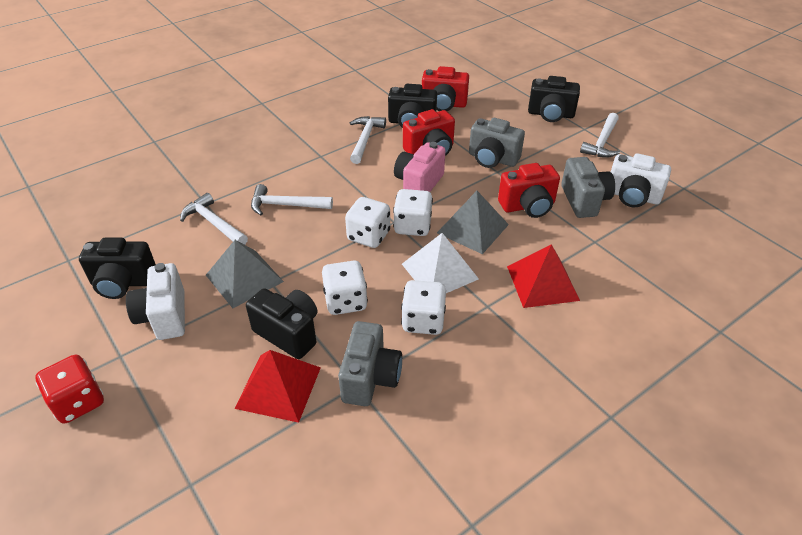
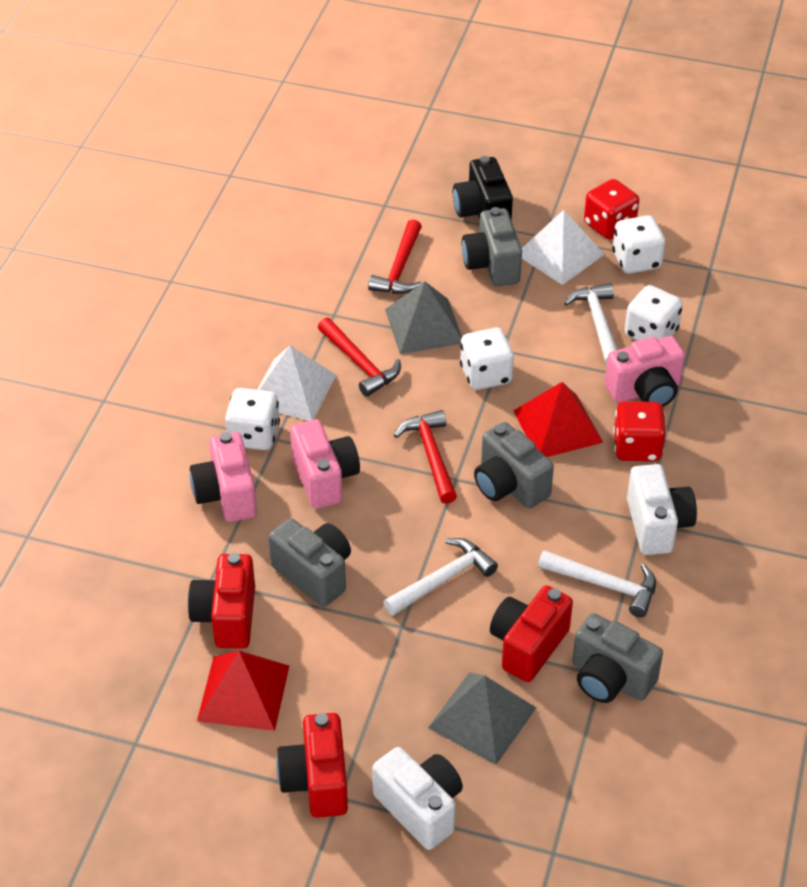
black camera: [79,238,156,299] [246,288,317,359] [388,84,437,128] [528,76,580,122] = 4 -> [453,156,513,220] = 1
grey camera: [338,321,402,406] [469,118,525,168] [561,157,615,218] = 3 -> [268,518,351,607] [462,207,522,286] [474,422,554,508] [572,613,663,703] = 4
pink camera: [394,142,445,192] = 1 -> [190,432,257,522] [290,419,360,509] [605,336,685,407] = 3
red dice: [36,355,104,424] = 1 -> [584,179,639,239] [613,401,666,462] = 2
red hammer: none = 0 -> [318,317,401,397] [368,219,422,294] [394,410,457,504] = 3
white hammer: [180,193,248,245] [251,184,333,215] [350,116,386,164] [580,113,620,158] = 4 -> [384,538,498,616] [538,550,656,618] [564,283,617,365] = 3
white pyramid: [402,233,479,293] = 1 -> [257,345,336,421] [522,210,605,285] = 2

